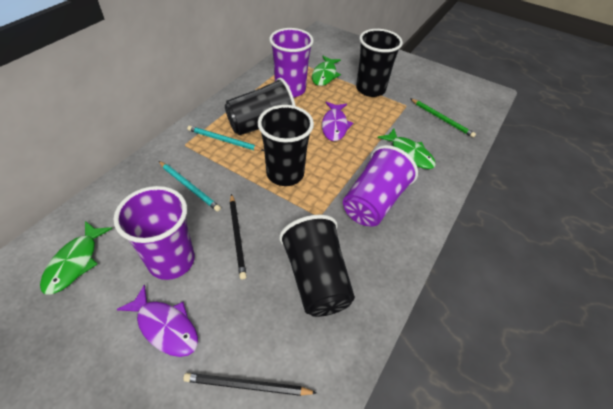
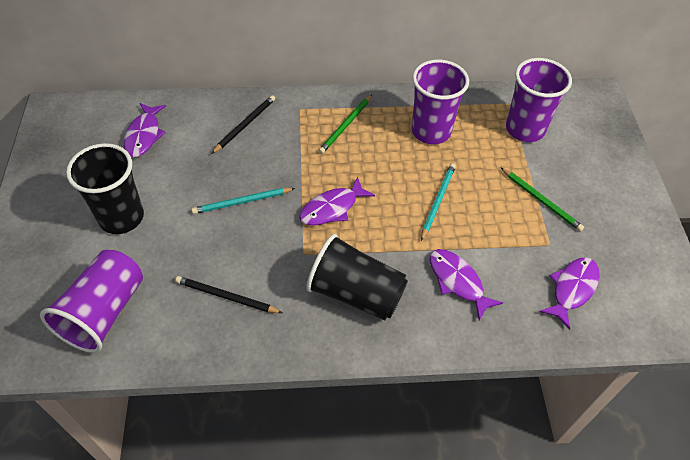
black cup: [225,78,296,135] [258,105,314,186] [279,215,355,317] [356,29,403,97] = 4 -> [66,143,144,234] [306,234,408,320] = 2
green fish: [40,221,112,295] [312,56,341,86] [378,128,436,169] = 3 -> none = 0
green pencil: [411,99,476,138] = 1 -> [318,95,372,154] [500,167,584,232] = 2
purple fish: [116,285,198,357] [322,102,353,141] = 2 -> [124,103,166,157] [299,177,375,226] [430,249,503,320] [539,257,600,330] = 4

